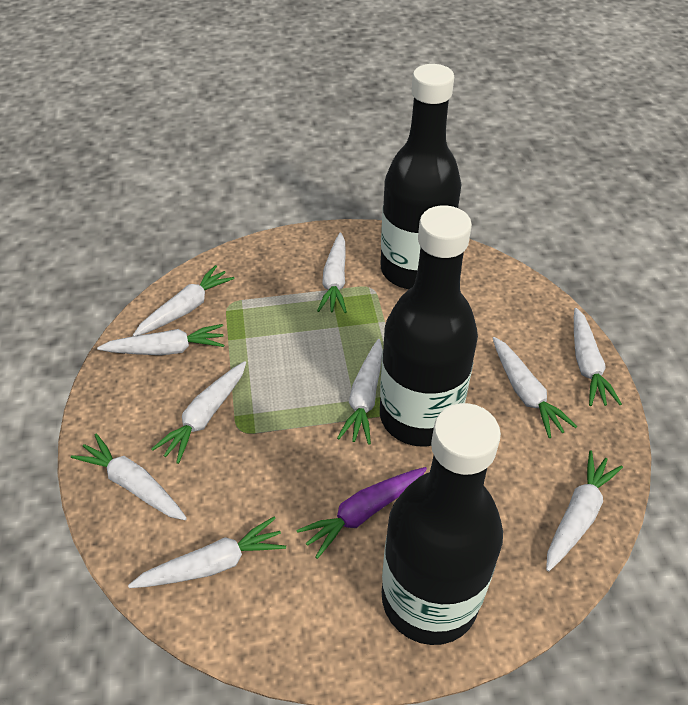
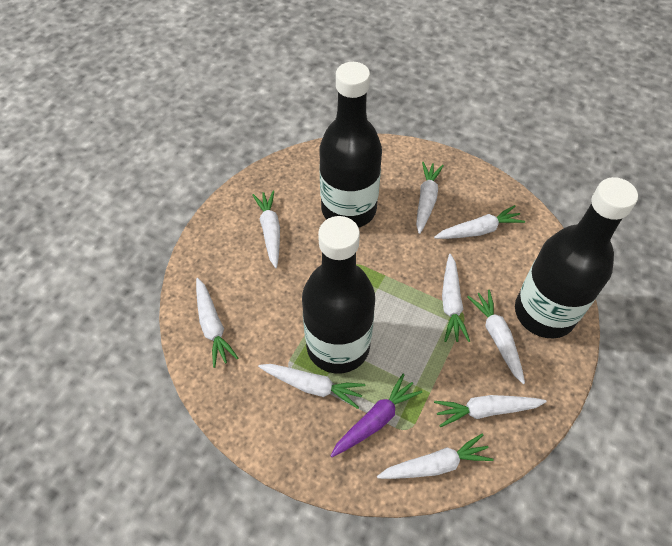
white carrot: [71,434,187,520] [97,324,224,355] [128,517,286,588] [133,265,234,336] [151,361,246,464] [317,233,347,313] [337,339,383,445] [493,337,577,438] [546,450,623,571] [574,308,622,406] = 10 -> [196,278,238,368] [252,191,280,268] [258,364,365,409] [377,433,494,479] [416,162,444,234] [434,205,525,239] [434,395,547,427] [442,254,470,342] [467,290,525,384] = 9

